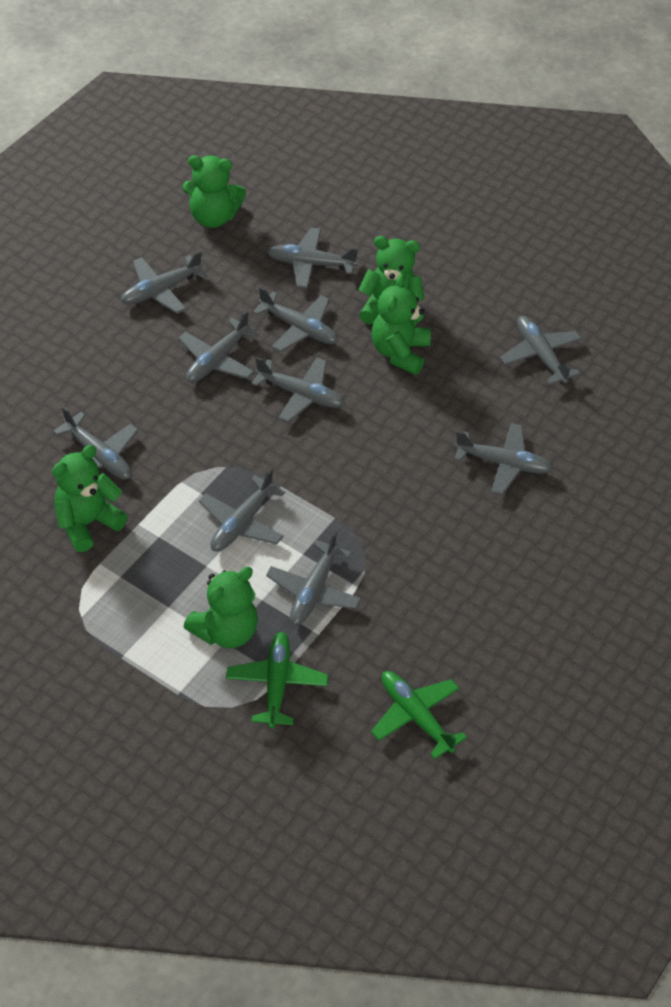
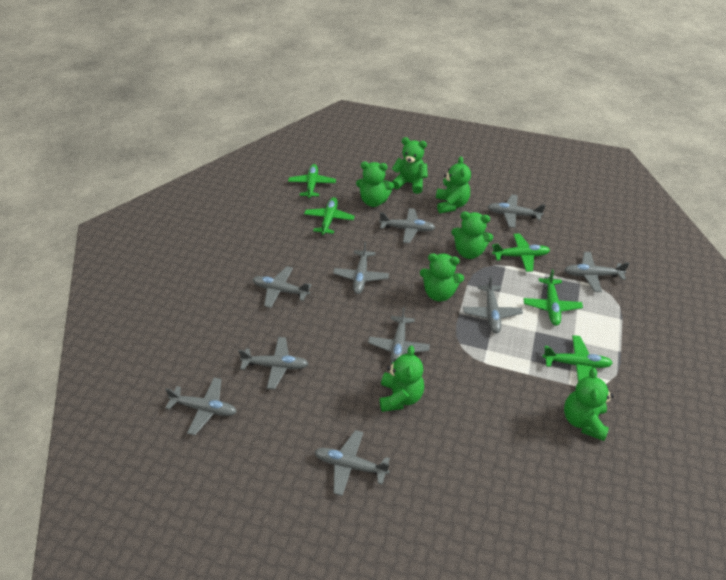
green plane: [226,632,328,729] [371,671,467,759] = 2 -> [288,164,336,198] [304,197,355,235] [492,233,550,272] [523,269,583,326] [542,335,613,382] = 5
green teddy bear: [52,445,128,552] [183,155,246,228] [184,567,258,648] [358,236,425,327] [371,274,431,375] = 5 -> [356,162,394,207] [380,346,424,412] [392,137,428,194] [420,253,464,302] [436,156,471,213] [451,212,493,259] [564,368,614,441] = 7

